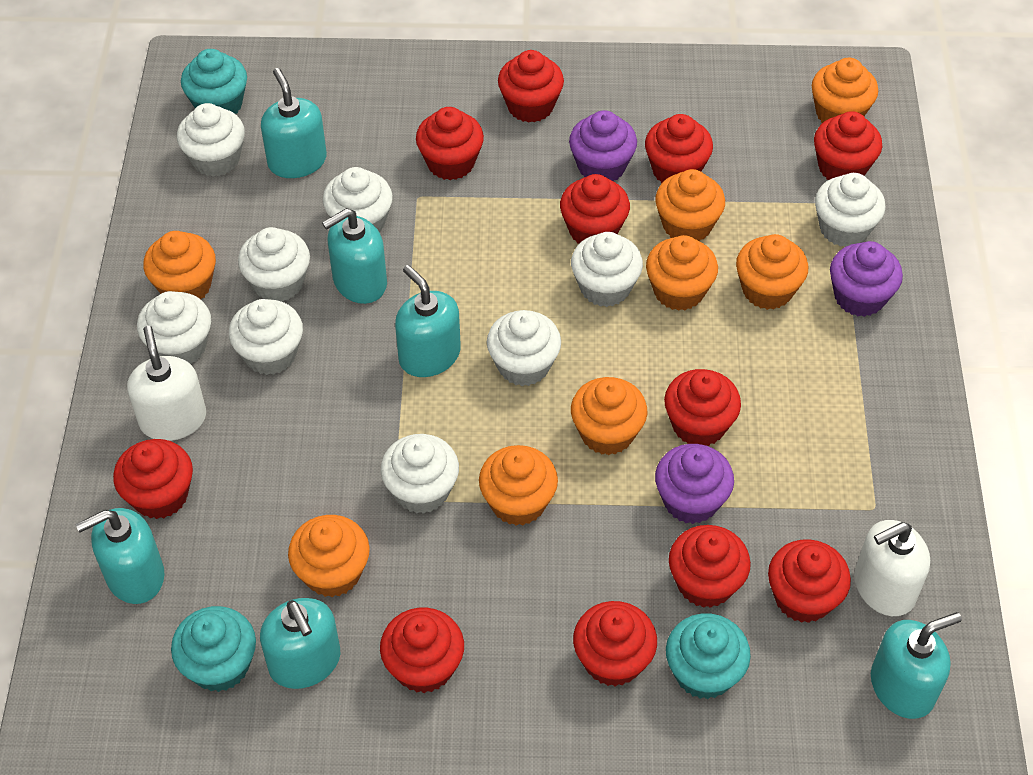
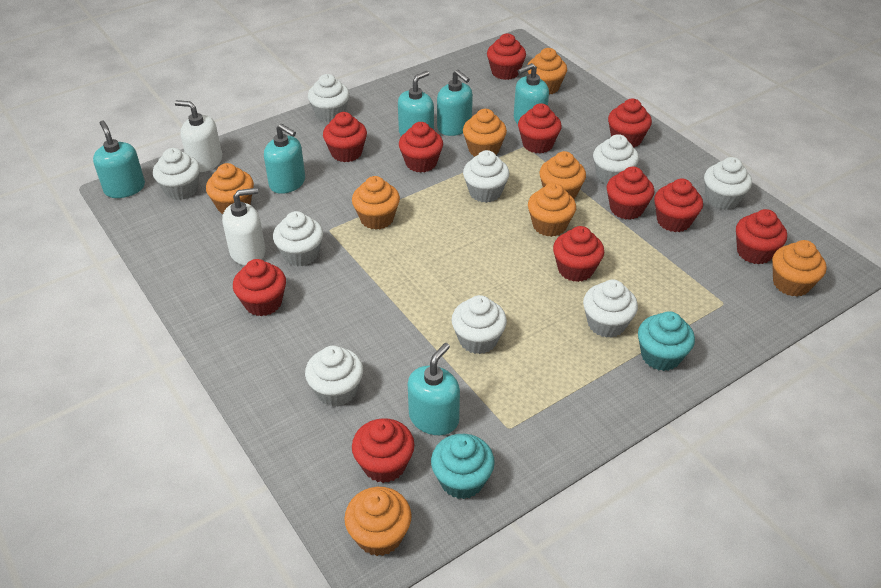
purple cupcake: [569,110,637,181] [655,444,734,524] [830,241,903,317] = 3 -> none = 0
turquoise cupcake: [171,606,256,692] [181,49,247,114] [666,613,751,699] = 3 -> [431,434,495,499] [638,311,695,371] = 2

